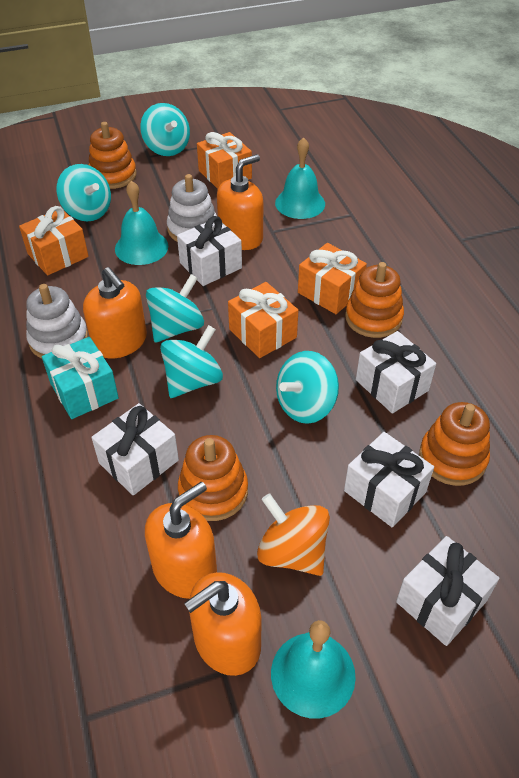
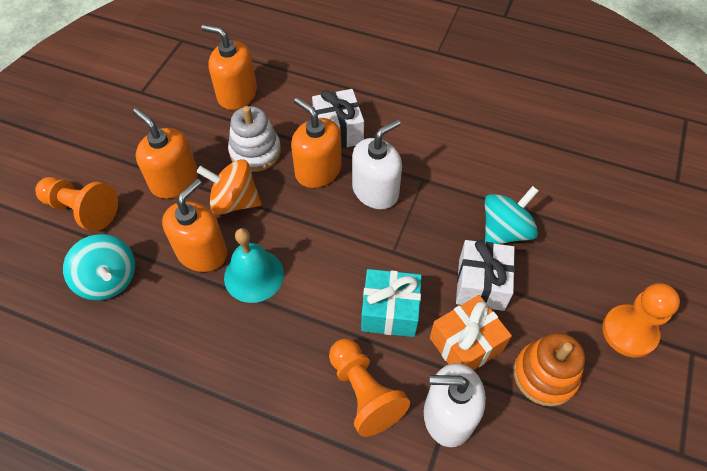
orange gift: [19,206,89,275] [197,132,252,189] [228,282,298,358] [298,243,367,314] = 4 -> [430,295,512,370] = 1
orange pawn: none = 0 -> [35,177,118,231] [329,339,410,437] [602,283,680,358] = 3
orange stacking toy: [89,122,137,189] [178,435,248,521] [345,262,404,338] [419,402,490,486] = 4 -> [513,333,585,407] = 1
turquoise bell: [115,181,168,265] [271,620,356,719] [275,137,325,219] = 3 -> [224,228,284,303] = 1
turquoise spinning top: [57,164,111,221] [140,103,190,156] [146,274,204,342] [160,325,223,398] [276,351,339,424] = 5 -> [63,234,135,300] [485,186,538,244] = 2
white gift: [91,403,179,496] [177,216,242,286] [344,432,434,527] [356,331,436,413] [396,536,499,646] = 5 -> [312,89,364,149] [456,240,515,311] = 2
white soap dispenser: none = 0 -> [352,119,402,209] [424,363,486,447] = 2
white stacking toy: [26,284,88,359] [167,174,217,242] = 2 -> [228,106,281,172] = 1

